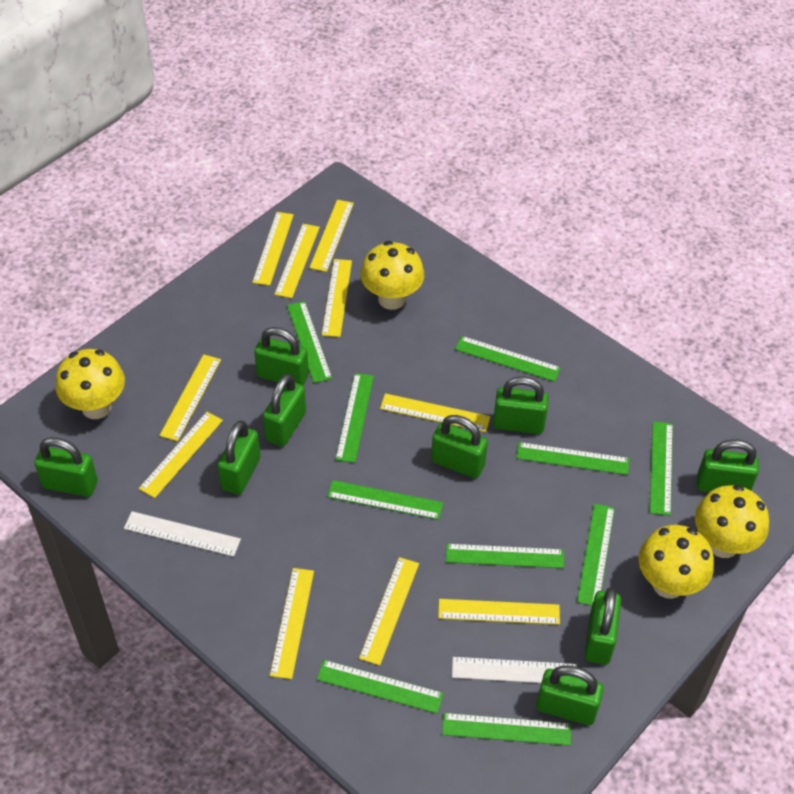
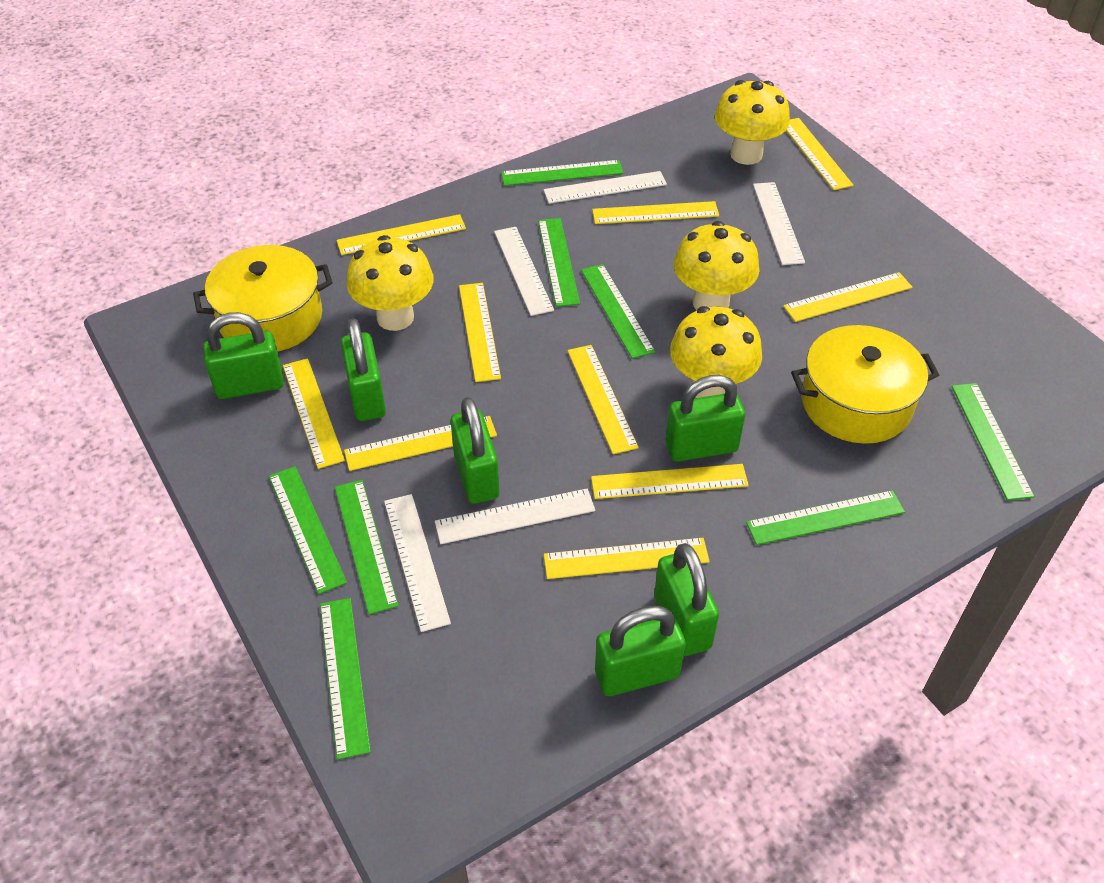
green padlock: [35,437,98,497] [217,420,260,495] [254,327,309,386] [263,374,306,447] [431,415,488,478] [493,376,549,434] [536,665,603,725] [585,587,621,665] [697,439,759,492] = 9 -> [203,312,284,399] [341,318,386,421] [451,397,499,504] [595,606,686,696] [654,543,719,656] [666,375,745,462] = 6
green ruler: [287,301,332,383] [317,660,443,714] [327,480,443,520] [335,373,374,463] [442,713,571,746] [446,544,564,568] [455,336,561,382] [517,442,630,475] [577,504,615,606] [650,421,673,516] = 10 -> [269,466,347,594] [320,598,371,759] [335,480,398,615] [501,160,623,186] [538,218,580,307] [581,264,655,359] [746,490,905,545] [951,383,1034,500] = 8
white ruler: [124,511,241,557] [452,657,577,683] = 2 -> [384,494,451,632] [435,489,595,544] [494,227,554,316] [544,171,667,204] [753,182,805,265] = 5
yellow pot: none = 0 -> [193,245,333,351] [791,325,939,444] = 2

